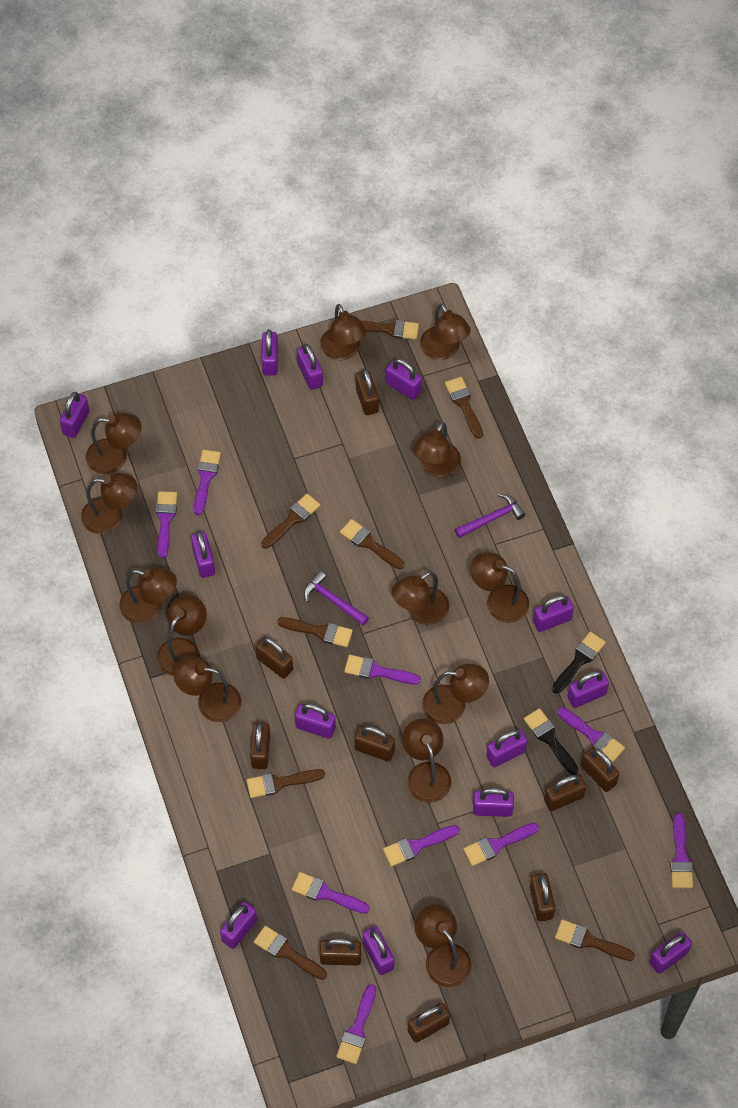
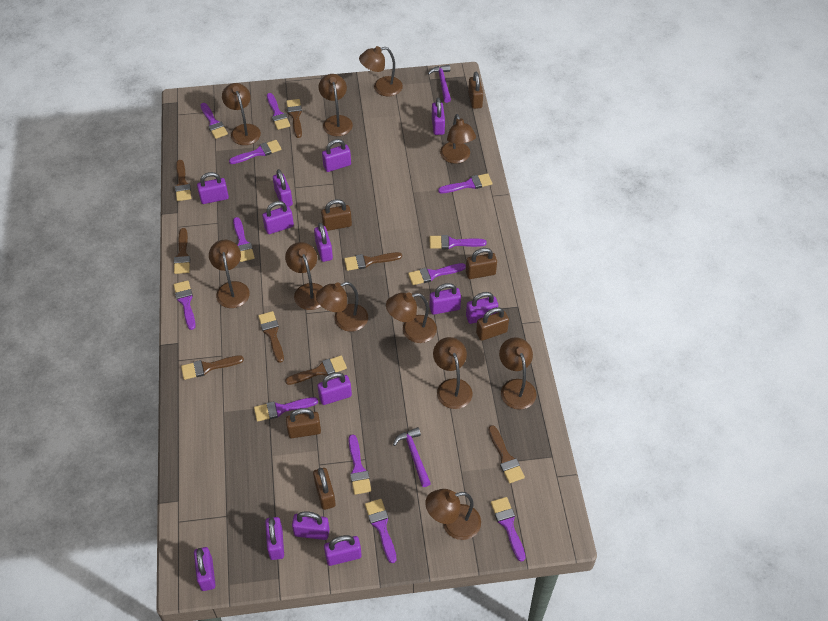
black brush: [524,708,578,775] [552,632,606,694] = 2 -> none = 0
brown lamp: [81,473,137,534] [86,413,141,474] [119,567,177,624] [157,595,207,676] [173,656,241,722] [320,304,366,360] [392,571,449,625] [402,718,451,803] [413,422,461,477] [415,905,472,987] [420,304,471,360] [422,664,489,724] [470,552,529,623] = 13 -> [209,240,250,308] [222,83,261,145] [285,242,323,310] [316,282,368,332] [319,74,353,136] [359,46,403,96] [386,293,437,343] [425,489,481,540] [433,337,473,409] [440,114,476,164] [499,337,536,410] = 11
brown padlock: [250,722,270,769] [255,637,293,679] [320,938,361,965] [354,726,395,762] [356,369,379,415] [408,1002,450,1043] [530,873,555,922] [544,774,586,811] [581,747,619,792] = 9 -> [286,408,321,438] [313,468,336,510] [321,199,352,231] [466,248,497,279] [468,72,483,109] [476,307,509,341] = 6
purple brush: [156,491,177,558] [194,450,221,515] [292,872,370,914] [336,984,376,1064] [344,655,421,684] [383,825,460,867] [463,823,539,866] [557,707,625,762] [670,813,693,888] = 9 -> [174,280,196,330] [200,103,228,139] [229,140,282,164] [233,217,255,262] [254,397,318,422] [267,93,290,130] [348,435,371,495] [365,499,397,563] [408,263,466,285] [430,235,487,249] [438,173,492,193] [491,497,526,562] = 12

